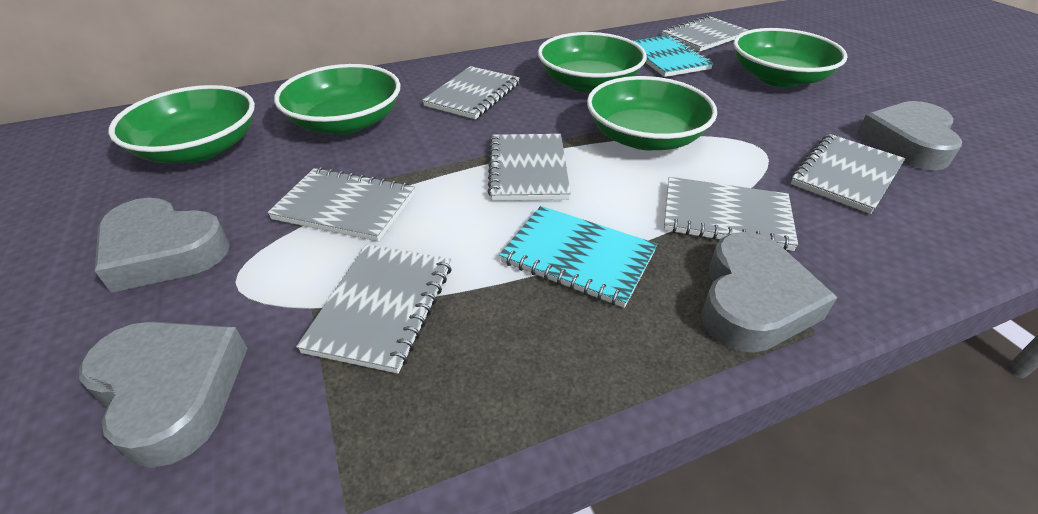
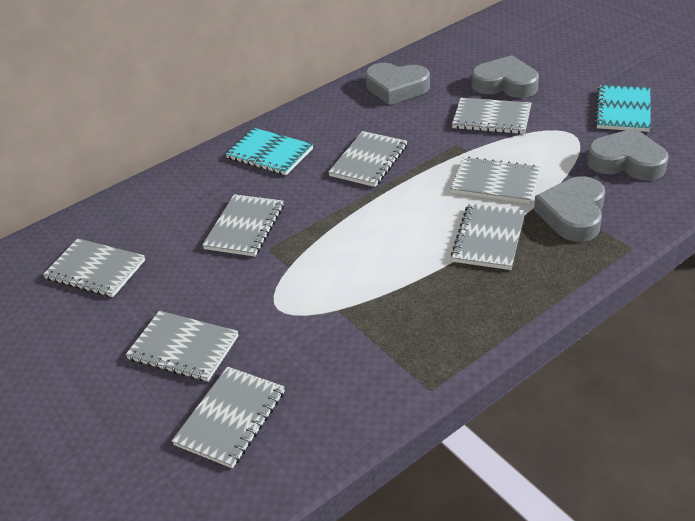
green bowl: [108,85,255,163] [274,64,401,134] [538,32,647,93] [587,76,717,150] [733,28,848,87] = 5 -> none = 0
grey notebook: [267,167,415,242] [296,244,452,374] [422,66,520,119] [488,134,571,201] [662,16,748,52] [664,177,798,251] [791,134,905,214] = 7 -> [43,239,145,297] [125,311,239,382] [172,367,285,468] [202,194,284,257] [328,131,407,187] [450,156,540,204] [451,203,525,270] [452,98,532,134] = 8

